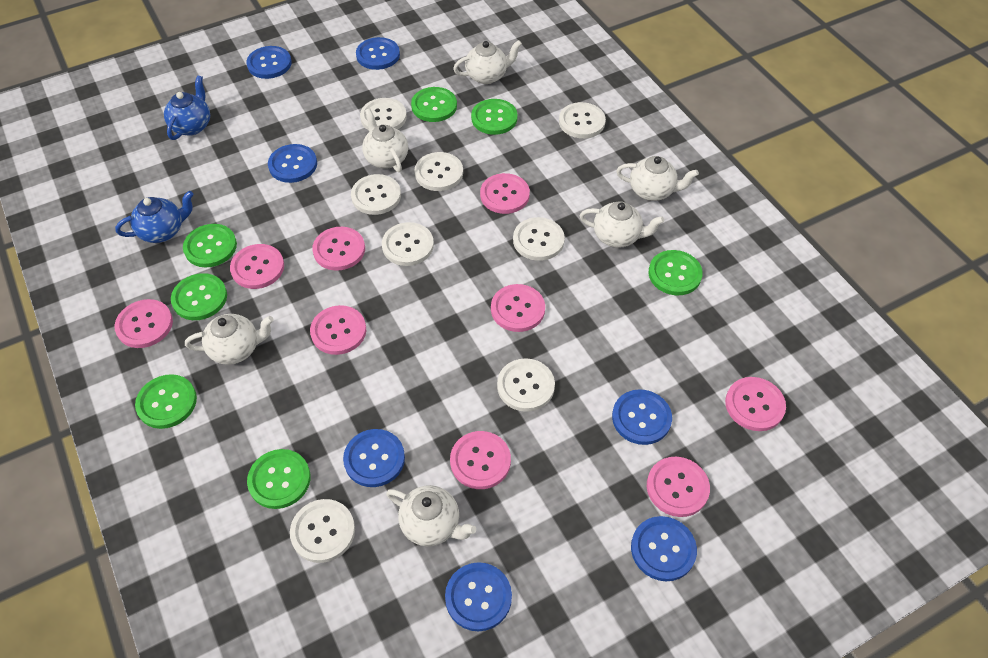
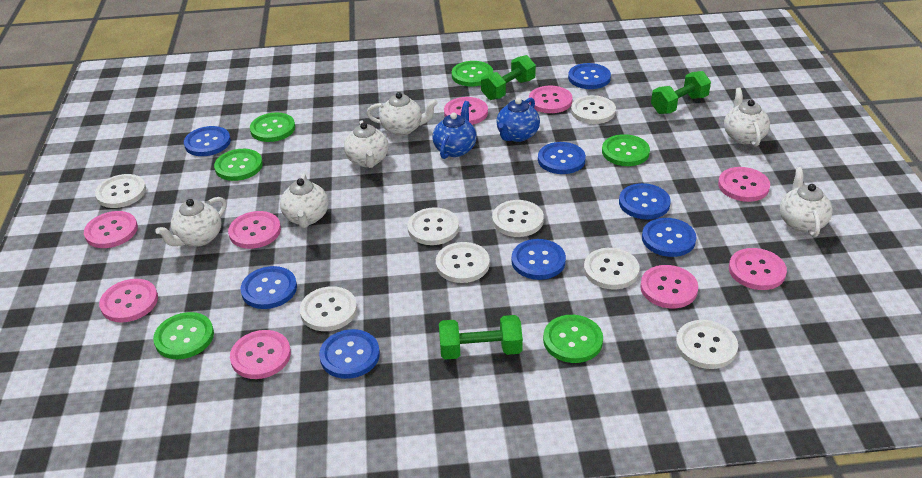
blue button: [246,46,292,79] [268,144,317,183] [343,429,405,487] [356,37,400,70] [445,562,512,631] [612,389,672,445] [631,516,697,581] = 7 -> [184,126,231,156] [240,266,297,309] [319,329,380,379] [511,239,566,280] [538,142,586,174] [568,63,611,89] [619,183,671,219] [642,218,696,257] = 8
green button: [135,374,197,429] [171,273,227,320] [183,224,237,268] [247,449,310,509] [411,87,457,122] [471,99,518,135] [648,250,703,295] = 7 -> [153,312,214,359] [214,149,263,181] [250,113,295,142] [452,61,493,87] [543,315,603,363] [602,134,650,166] = 6
green dumbbell: none = 0 -> [439,315,523,360] [481,55,536,100] [651,71,711,114] = 3

